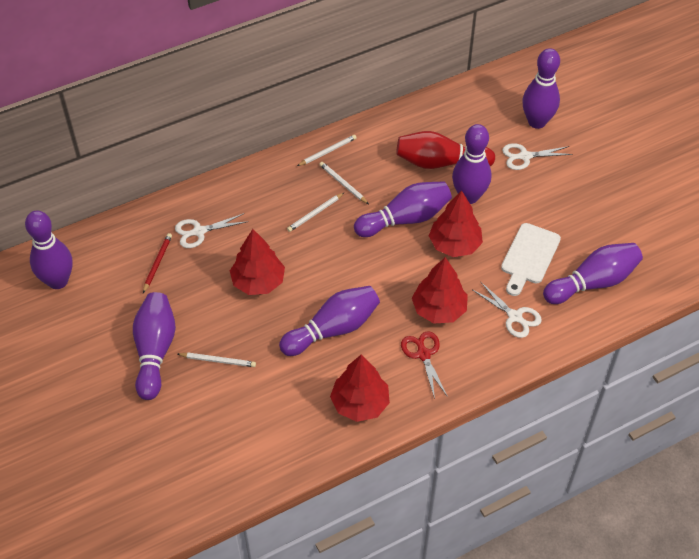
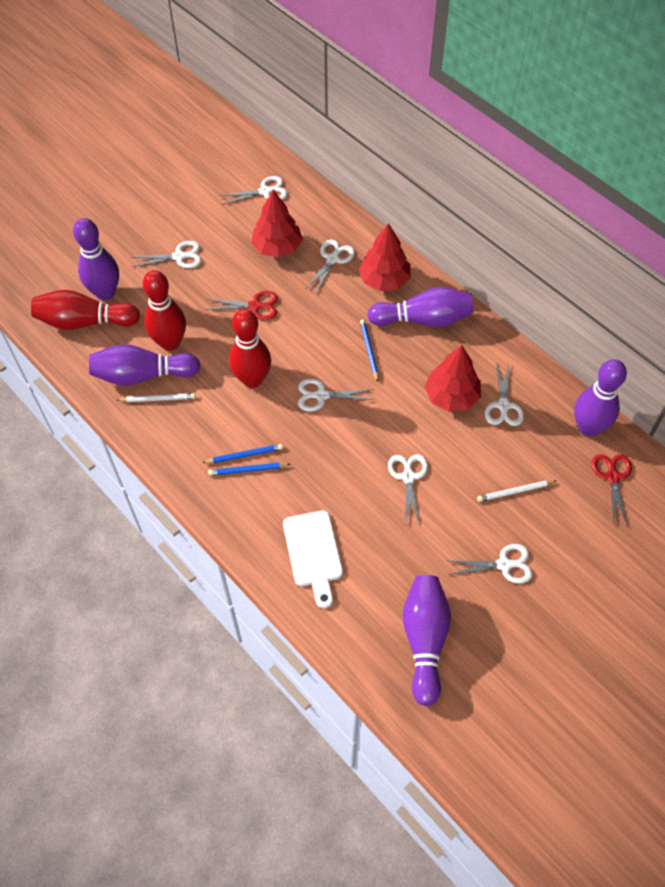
blue pencil: none = 0 -> [202,444,283,463] [208,463,291,476] [360,319,378,382] = 3
purple bowling pin: [25,210,73,289] [133,292,176,400] [279,286,380,356] [354,181,452,237] [452,124,491,204] [522,48,560,129] [543,243,643,304] = 7 -> [73,218,119,300] [89,344,201,386] [367,287,473,327] [403,575,451,706] [574,359,627,437] = 5
red bowling pin: [396,131,495,169] = 1 -> [31,290,140,330] [143,270,186,351] [229,309,271,388] = 3
red pencil: [143,233,172,293] = 1 -> none = 0
red scissors: [401,331,448,399] = 1 -> [206,291,278,320] [591,454,632,526] = 2
red tree: [230,229,285,295] [330,355,390,422] [412,257,468,323] [429,191,483,257] = 4 -> [251,190,303,258] [358,223,410,291] [424,345,481,412] = 3
white pencil: [178,353,256,367] [287,193,344,232] [297,135,357,166] [319,162,369,204] = 4 -> [117,393,196,402] [477,480,556,502] = 2
white scissors: [175,213,248,248] [473,281,542,338] [502,143,573,170] = 3 -> [131,241,201,268] [220,176,288,205] [298,379,374,411] [306,240,355,294] [388,454,428,525] [448,544,533,584] [485,362,524,426] = 7

